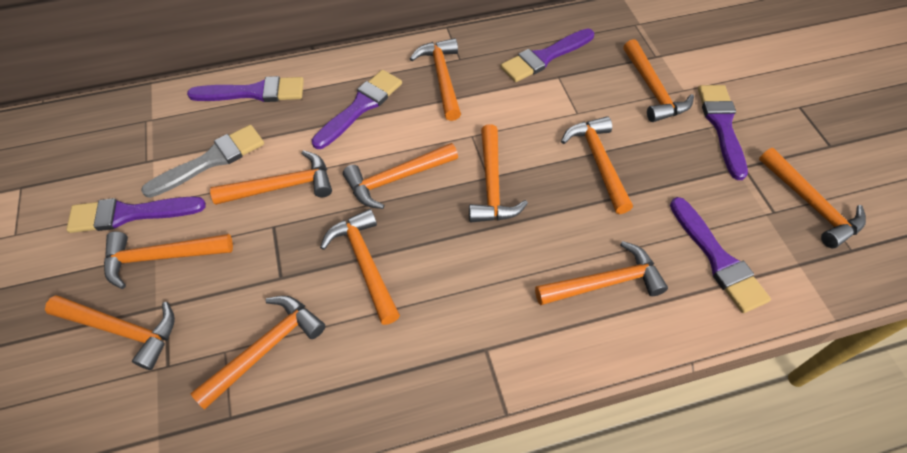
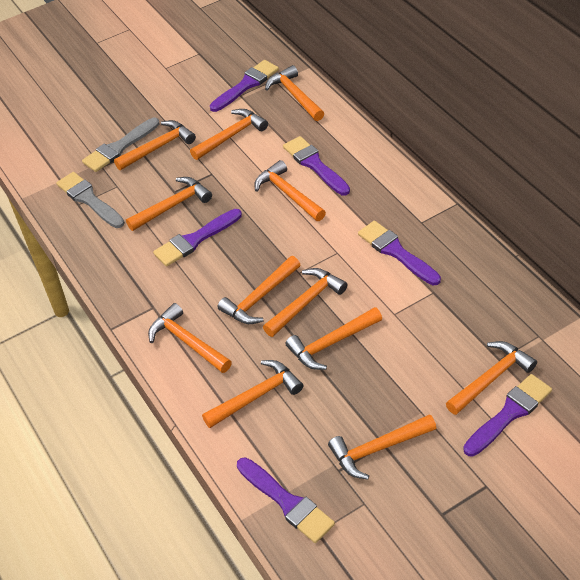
grey brush: [141,125,264,198] = 1 -> [56,172,125,228] [82,118,160,172] = 2

